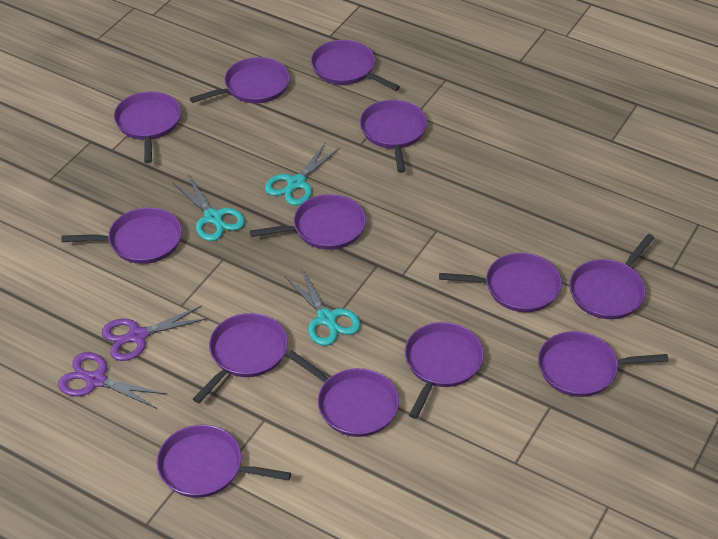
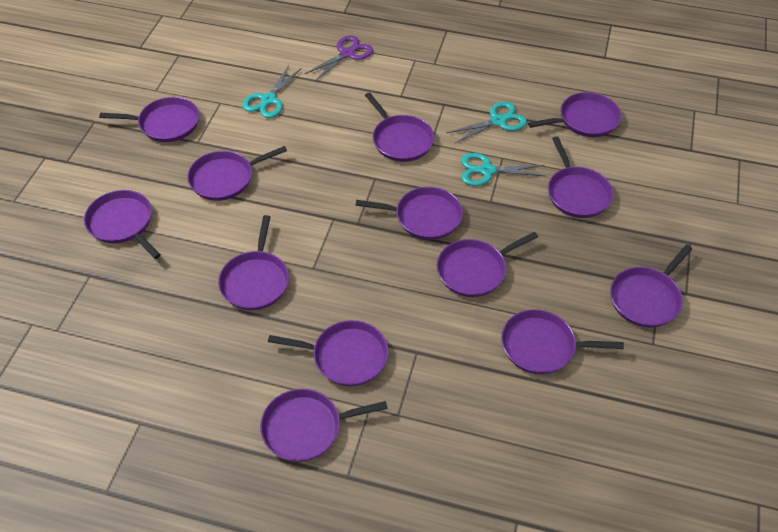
purple scissors: [58,352,166,409] [102,305,209,361] = 2 -> [305,35,373,81] = 1

